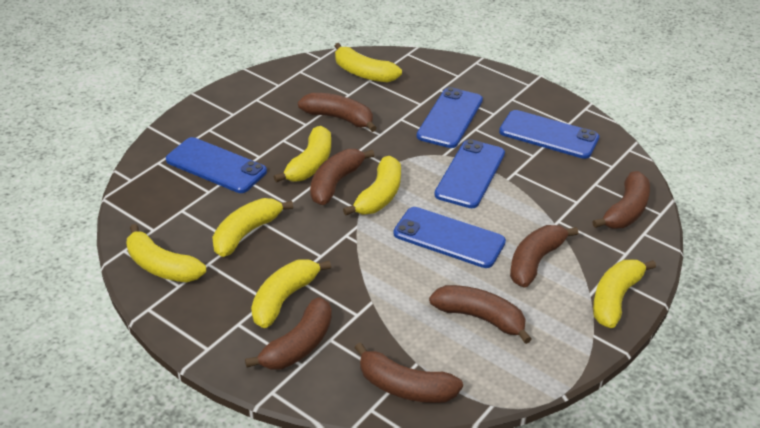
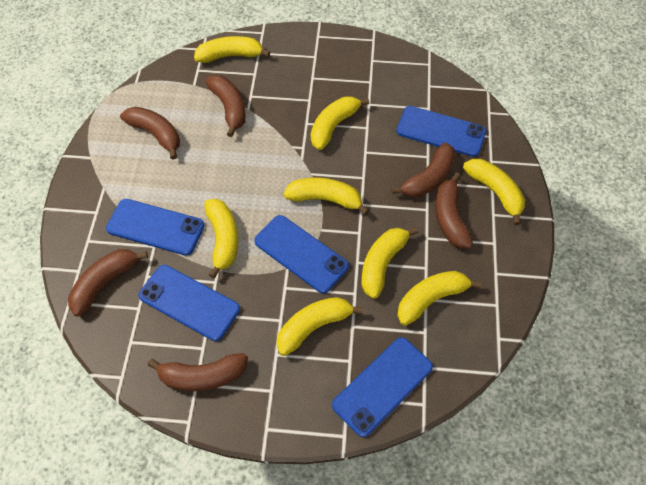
brown banana: [245,297,332,369] [298,93,377,132] [310,149,375,205] [354,342,463,403] [429,285,532,344] [510,225,578,287] [592,171,650,228] = 7 -> [68,249,148,317] [120,107,180,160] [148,353,248,391] [206,75,246,137] [391,143,456,198] [435,172,473,248] = 6
yellow banana: [127,224,206,282] [212,198,293,257] [251,259,331,328] [274,126,331,183] [335,43,402,82] [343,156,401,215] [593,260,656,328] = 7 -> [194,36,270,63] [204,199,238,278] [277,297,363,356] [284,178,369,215] [311,97,369,150] [361,227,418,299] [397,271,481,326] [463,159,525,225] = 8

